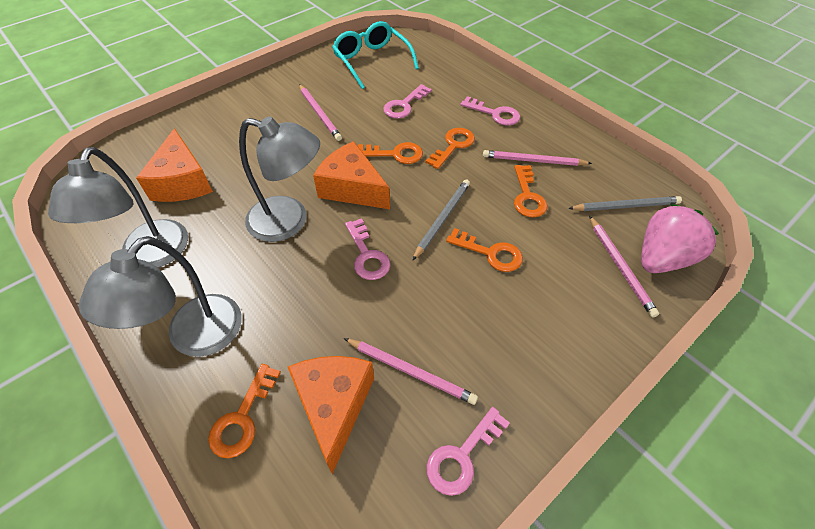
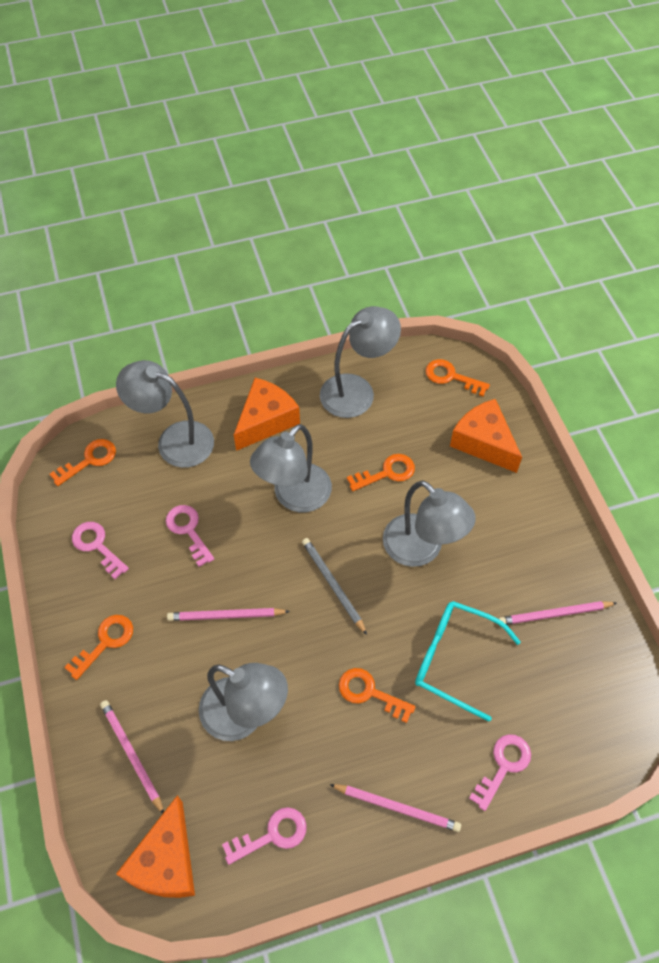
grey lamp: [48,147,188,268] [79,236,242,357] [239,117,320,242] = 3 -> [116,360,214,468] [199,663,288,741] [250,424,332,512] [320,306,401,418] [383,480,476,567] = 5
grey pencil: [412,179,470,261] [568,196,682,211] = 2 -> [302,538,367,635] = 1
pink strawberry: [641,204,719,273] = 1 -> none = 0

